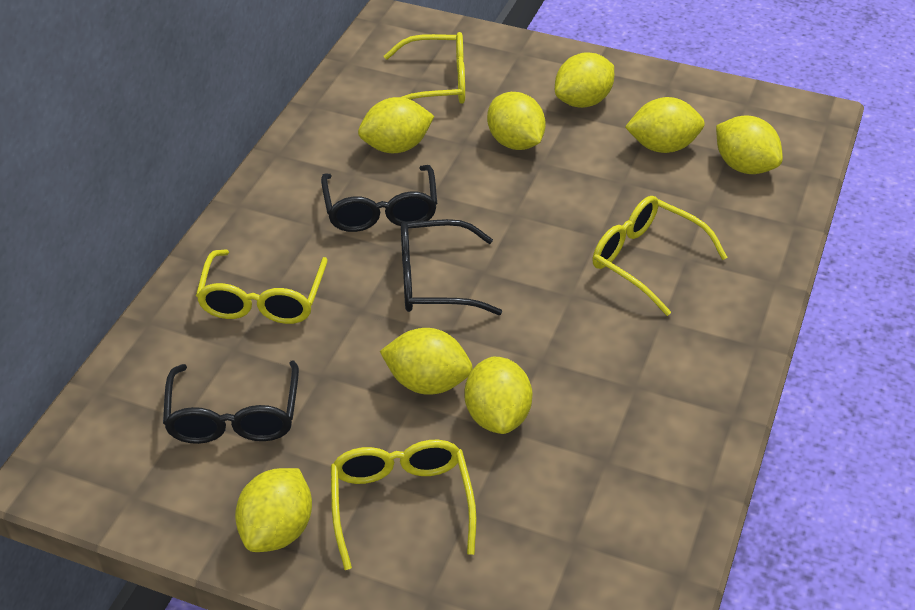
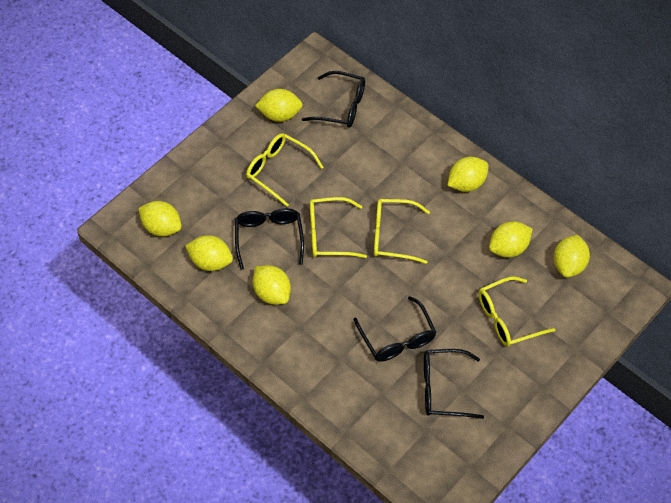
black glasses: [163,360,299,444] [321,165,437,232] [401,219,502,315] = 3 -> [235,208,304,270] [302,71,365,128] [353,296,436,362] [424,349,484,419] = 4
yellow lemon: [235,468,312,552] [358,97,434,153] [380,328,473,395] [465,357,532,434] [487,92,546,150] [555,52,614,108] [625,97,705,153] [716,116,783,174] = 8 -> [138,201,182,236] [185,235,233,271] [253,265,291,305] [255,89,303,122] [447,157,489,192] [489,221,533,257] [554,235,590,278] = 7

